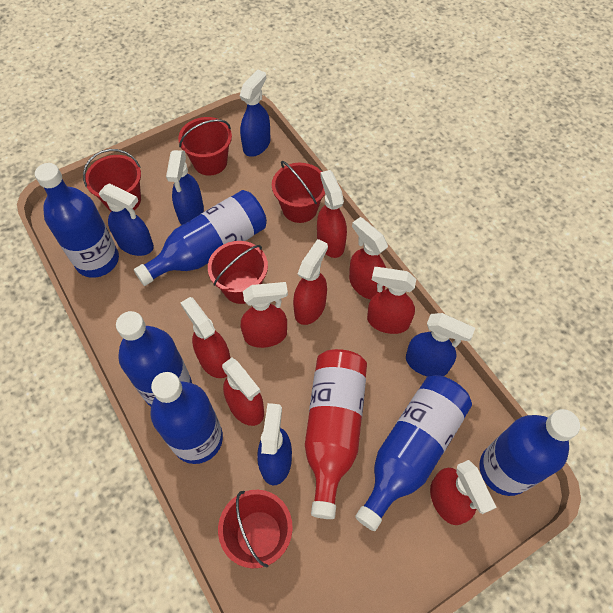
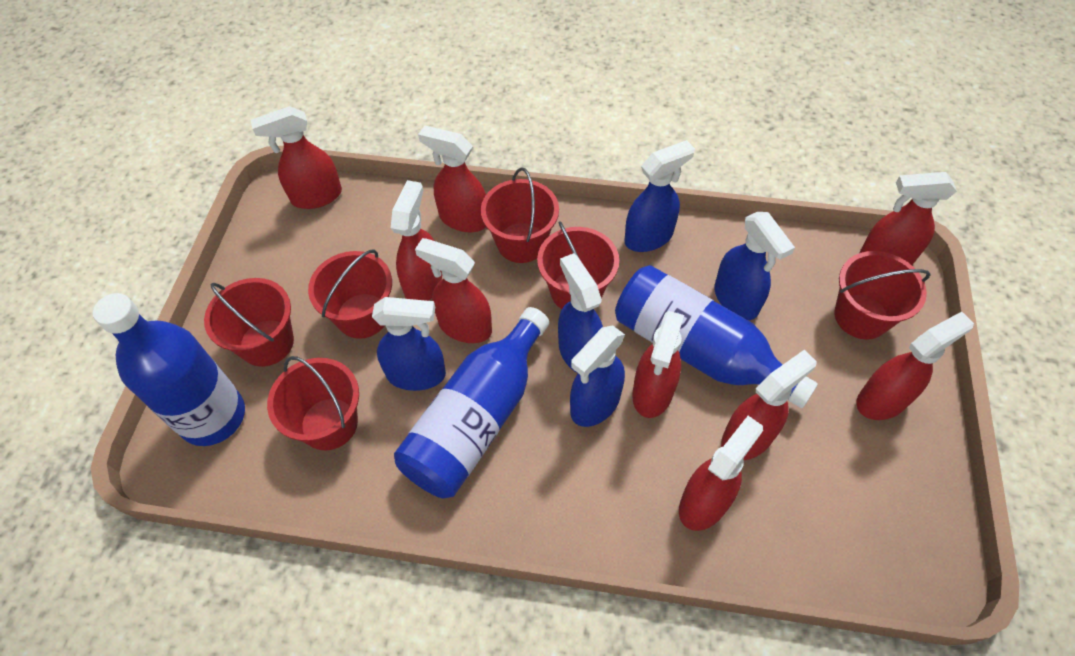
blue bottle: [35,163,119,278] [116,311,192,407] [134,190,267,286] [150,372,223,464] [355,375,472,531] [480,409,580,496] = 6 -> [93,293,245,446] [394,307,549,498] [615,265,818,408] = 3
red bottle: [305,349,367,519] = 1 -> none = 0
red bucket: [83,149,141,212] [178,117,232,176] [208,241,268,304] [218,490,293,568] [272,161,325,223] = 5 -> [204,278,294,367] [267,356,359,450] [308,249,392,339] [481,167,559,263] [537,221,619,309] [834,251,930,339] = 6
red spray bottle: [181,297,230,378] [222,358,264,426] [241,282,288,348] [293,239,328,325] [317,170,347,258] [349,217,388,300] [367,267,416,334] [430,460,497,525] = 8 -> [251,106,342,209] [391,180,442,301] [415,238,492,343] [418,126,486,232] [632,311,684,418] [679,416,763,531] [721,350,817,460] [856,312,974,420] [859,172,957,265] = 9

